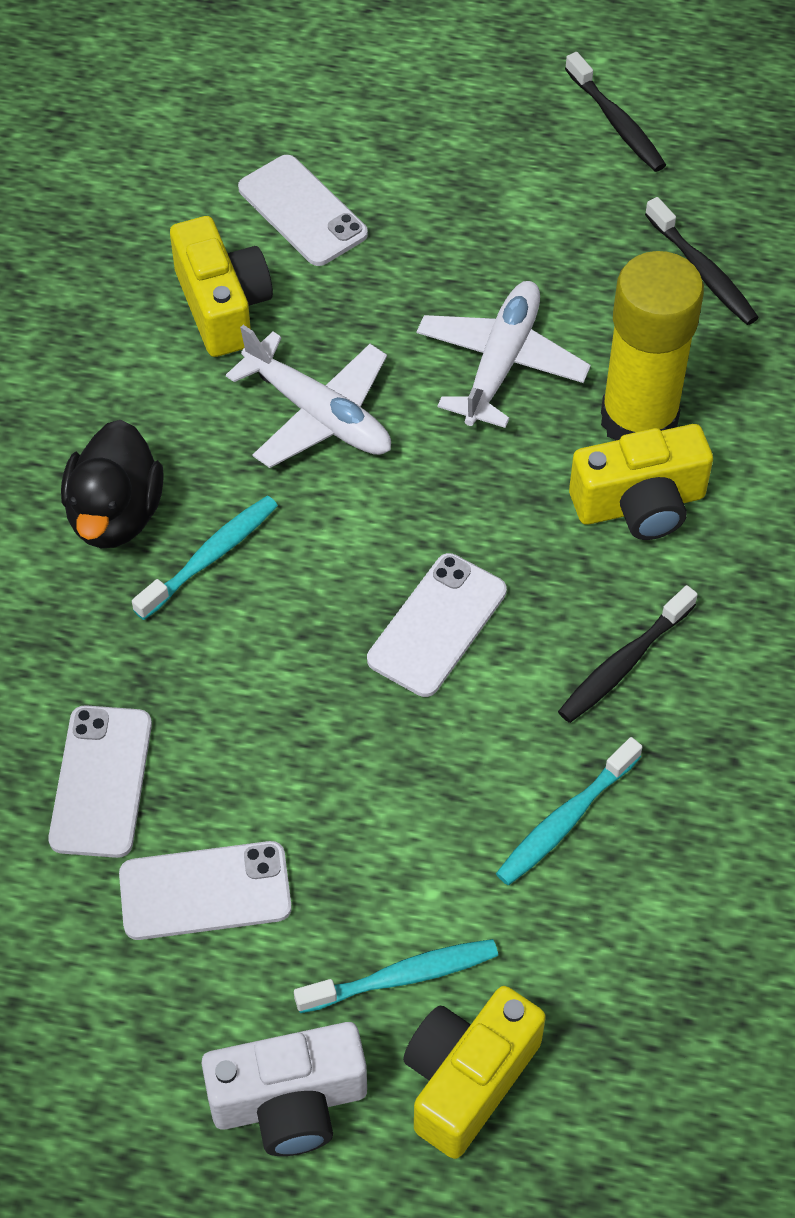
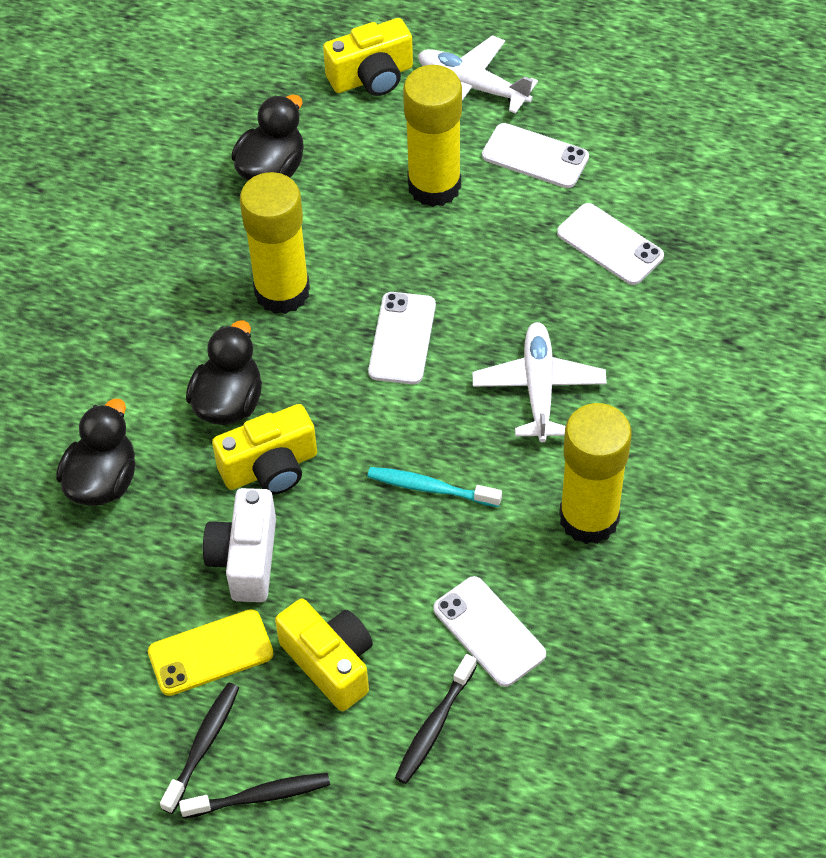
black duck: [61,420,164,548] = 1 -> [56,399,135,506] [186,320,262,425] [231,95,304,181] = 3
turquoise toothbrush: [132,496,278,620] [294,939,498,1013] [496,737,642,885] = 3 -> [367,467,502,507] = 1
yellow glue stick: [601,251,704,441] = 1 -> [240,172,310,314] [403,65,462,207] [559,403,632,544] = 3
yellow phone: none = 0 -> [148,609,274,696] = 1

